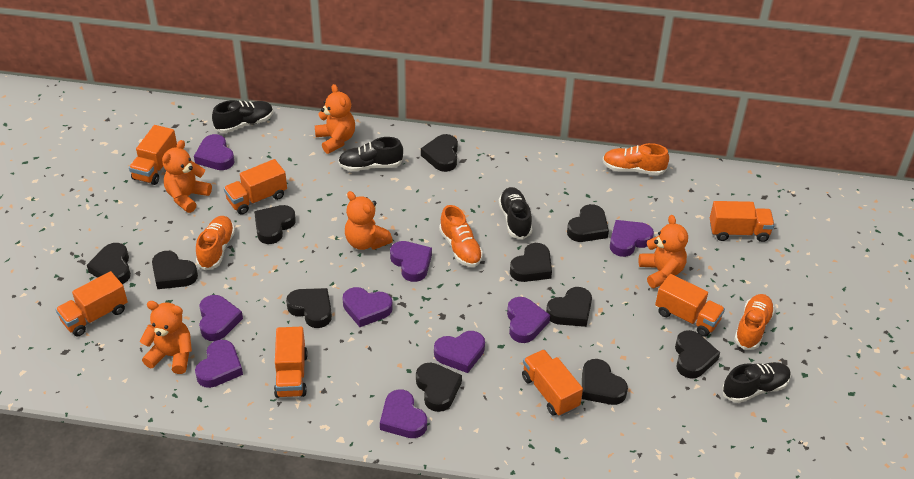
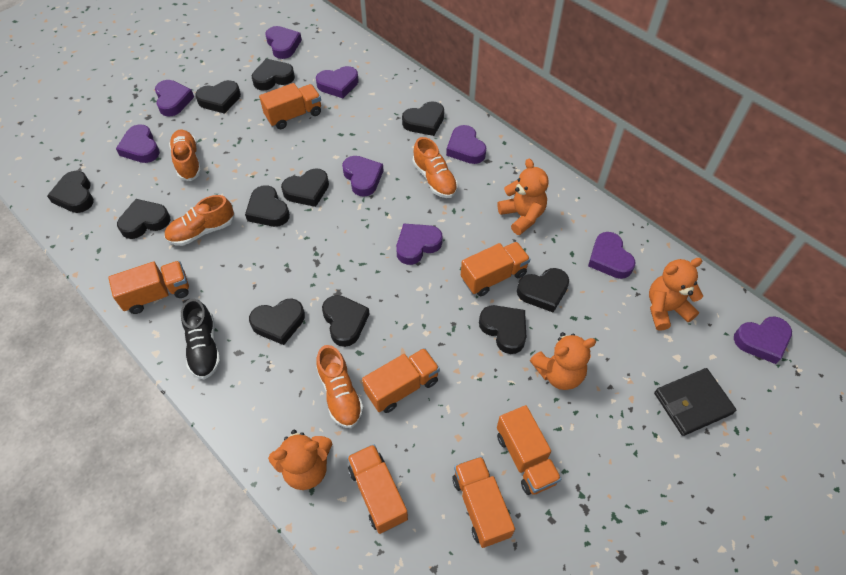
black shoe: [212,100,273,133] [338,137,403,171] [498,187,532,239] [722,362,791,403] = 4 -> [181,299,221,380] = 1
black wallet: none = 0 -> [654,368,736,436] = 1
orange teddy bear: [140,301,192,374] [162,140,212,213] [315,84,355,154] [345,191,393,250] [639,215,688,288] = 5 -> [268,430,332,490] [497,159,548,235] [530,332,596,390] [649,258,703,330] = 4

